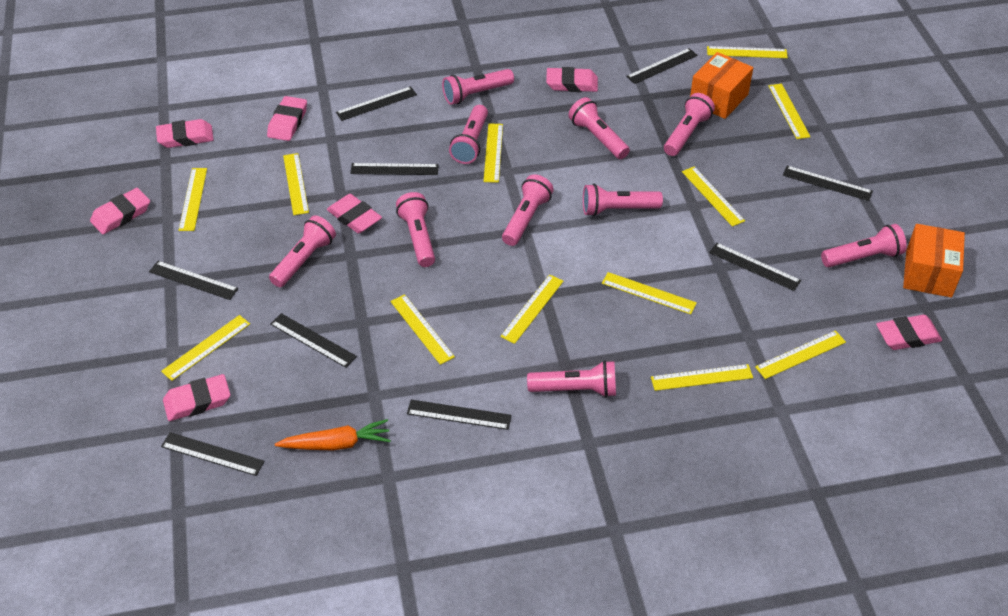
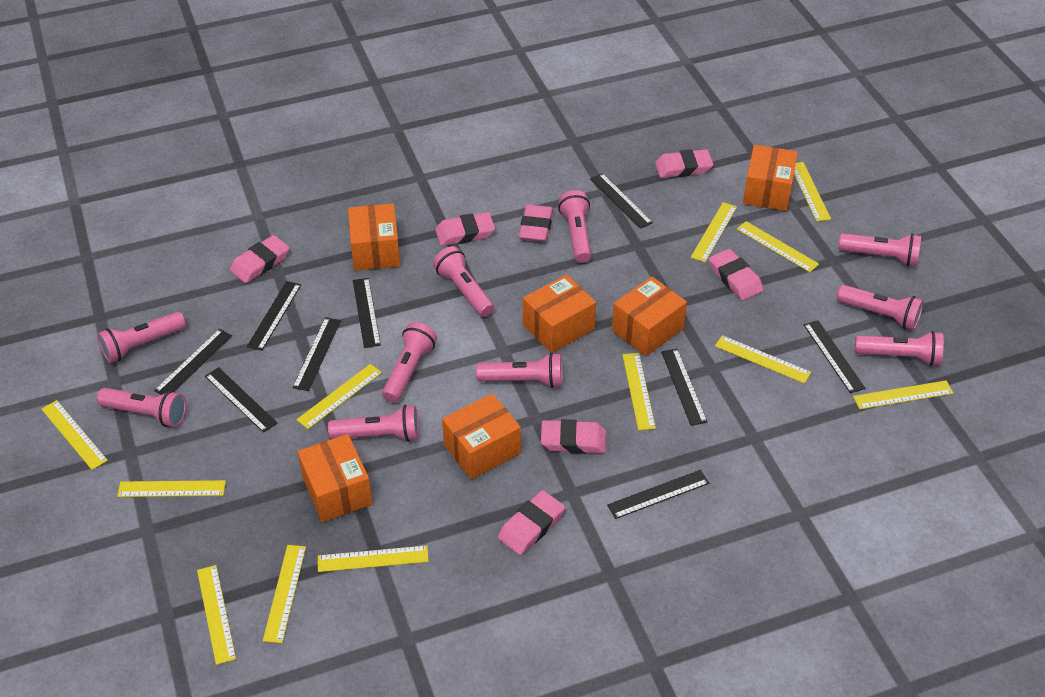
orange box: [690,52,753,119] [903,224,965,298] = 2 -> [298,434,373,522] [348,203,400,271] [442,393,521,479] [523,274,596,353] [612,277,687,356] [743,145,798,211] = 6
orange carrot: [275,419,391,450] = 1 -> none = 0

